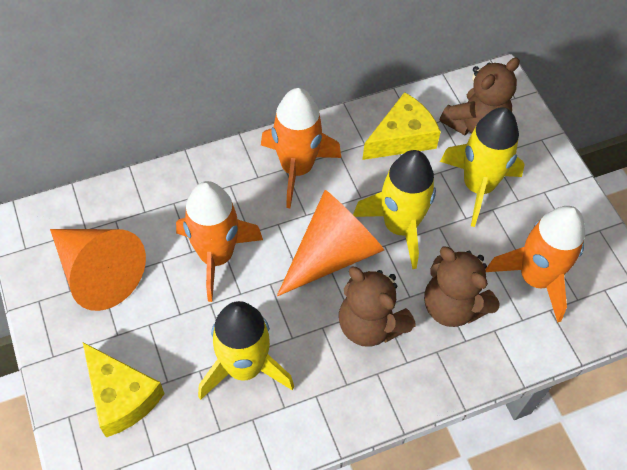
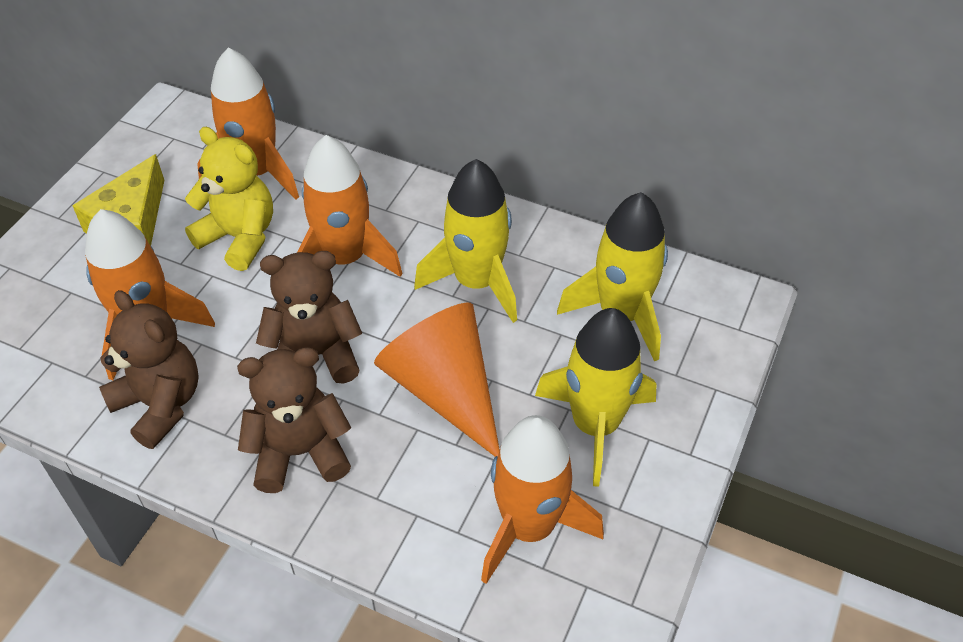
orange cone: [50,229,146,311] [277,190,384,296] = 2 -> [374,303,500,457] = 1
orange rocket: [176,181,263,302] [261,88,341,208] [486,206,585,323] = 3 -> [85,209,215,380] [197,47,299,200] [297,135,402,277] [481,415,604,584] = 4
yellow cheese: [83,342,165,437] [362,92,441,160] = 2 -> [72,154,164,245] = 1
yellow teddy bear: none = 0 -> [185,127,273,271] = 1

